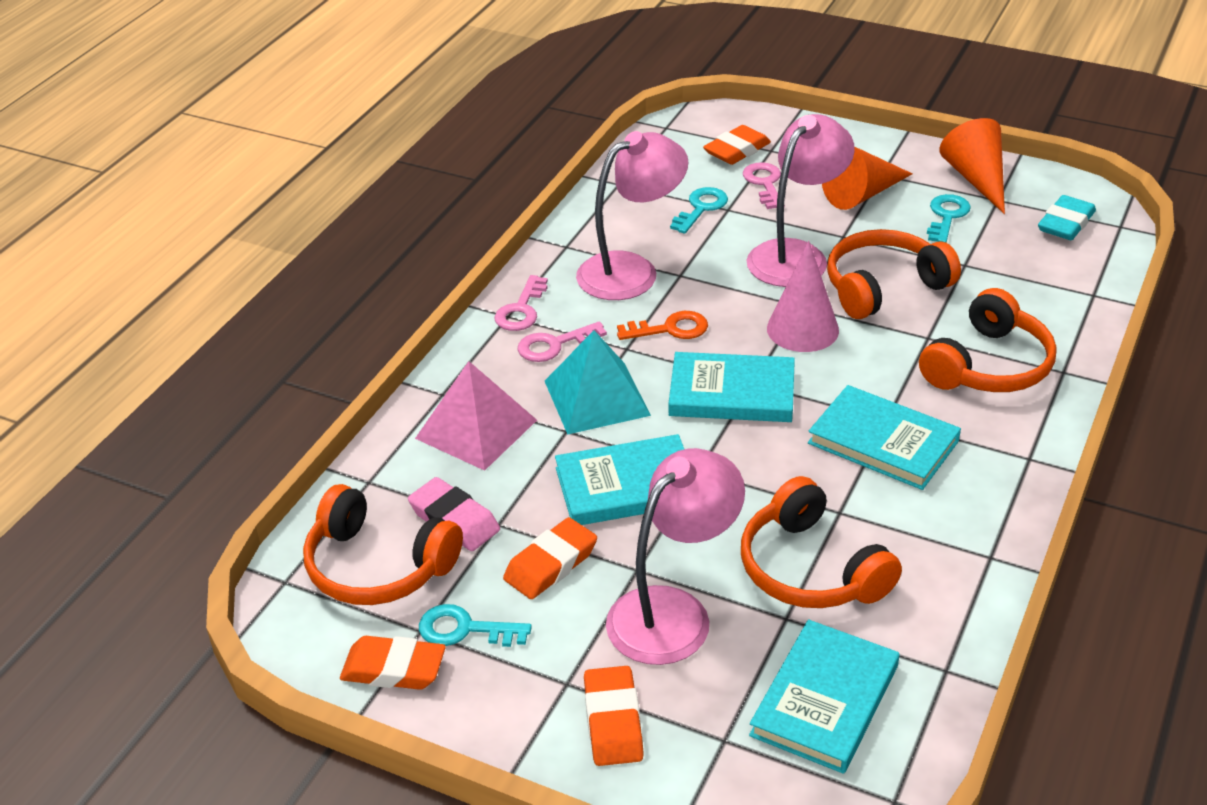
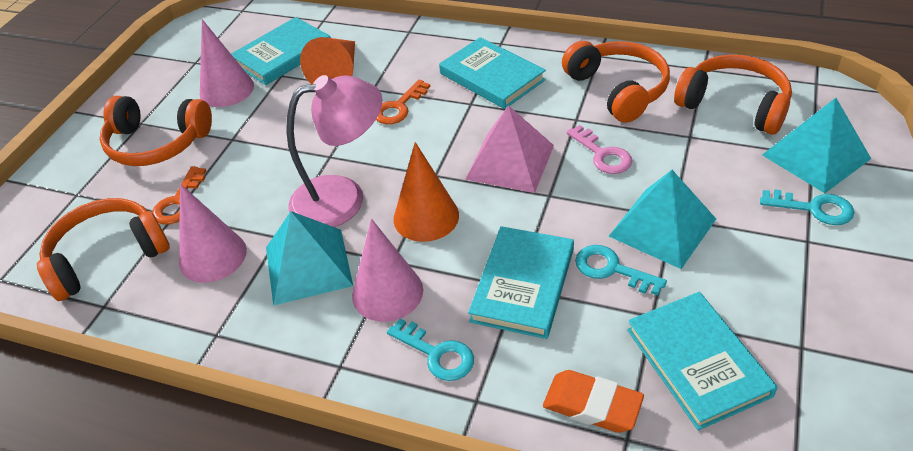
orange eraser: [340,636,446,690] [503,517,597,599] [584,666,644,766] [703,125,771,165] = 4 -> [543,370,644,433] = 1
orange key: [617,311,708,340] = 1 -> [152,166,206,225] [376,80,430,124] = 2
pink cone: [767,241,839,352] = 1 -> [179,184,247,283] [200,19,254,107] [352,219,423,322] = 3
pink eraser: [408,477,500,551] = 1 -> none = 0
pink key: [494,275,548,331] [518,321,607,362] [743,162,785,209] = 3 -> [567,125,632,174] = 1
pink lamp: [576,131,689,300] [606,448,745,665] [747,114,855,287] = 3 -> [286,75,382,227] = 1
turquoise eraser: [1038,195,1096,240] = 1 -> none = 0
turquoise pyramid: [545,330,651,435] = 1 -> [266,211,353,306] [609,170,716,269] [762,98,871,193] = 3

